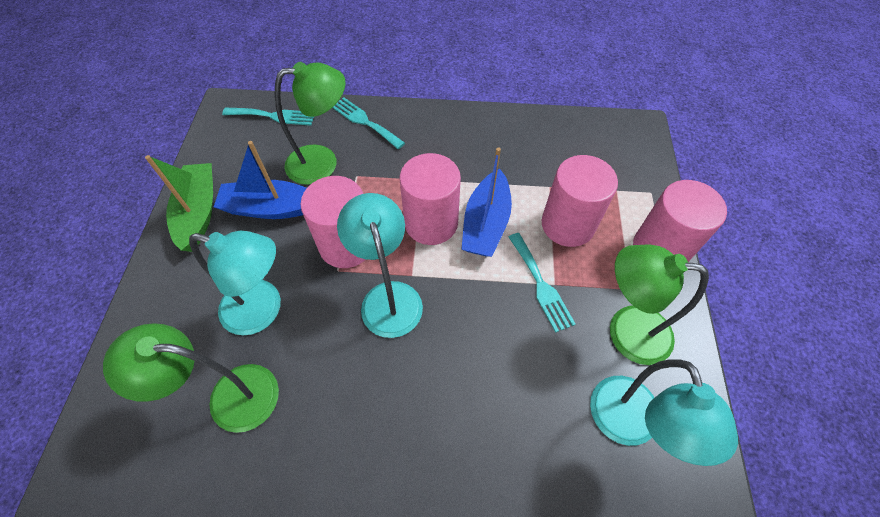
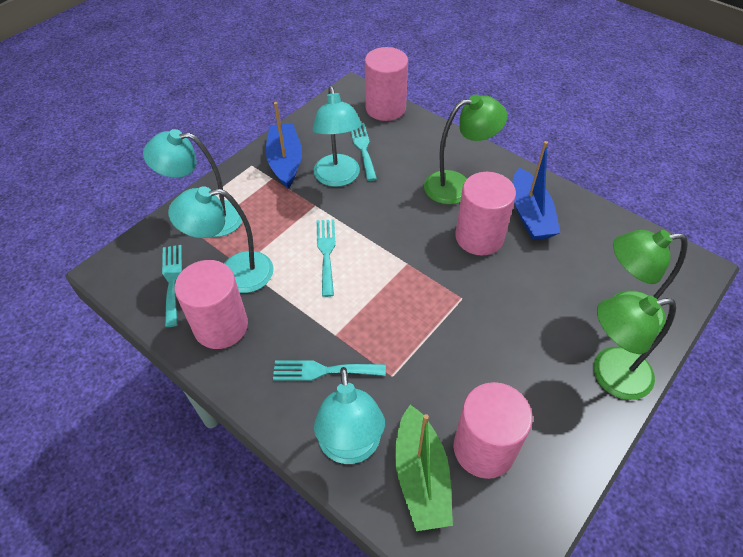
turquoise fork: [222,108,314,126] [332,97,405,149] [509,233,576,333] = 3 -> [162,245,182,327] [273,360,386,381] [317,219,336,297] [351,123,377,181] = 4
turquoise lamp: [189,231,281,335] [337,193,423,338] [590,359,738,466] = 3 -> [143,129,243,237] [168,186,274,293] [313,86,362,187] [314,367,385,464] = 4

